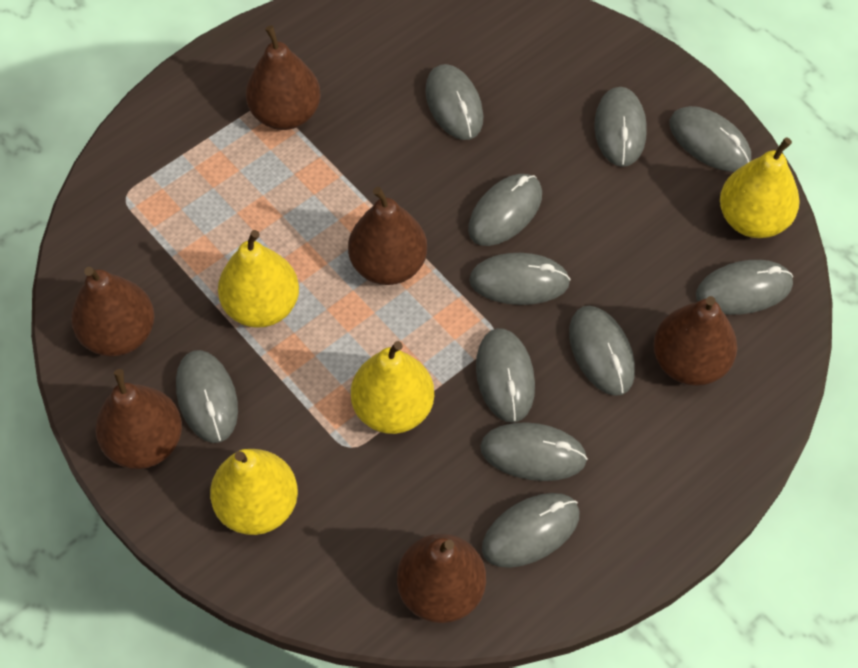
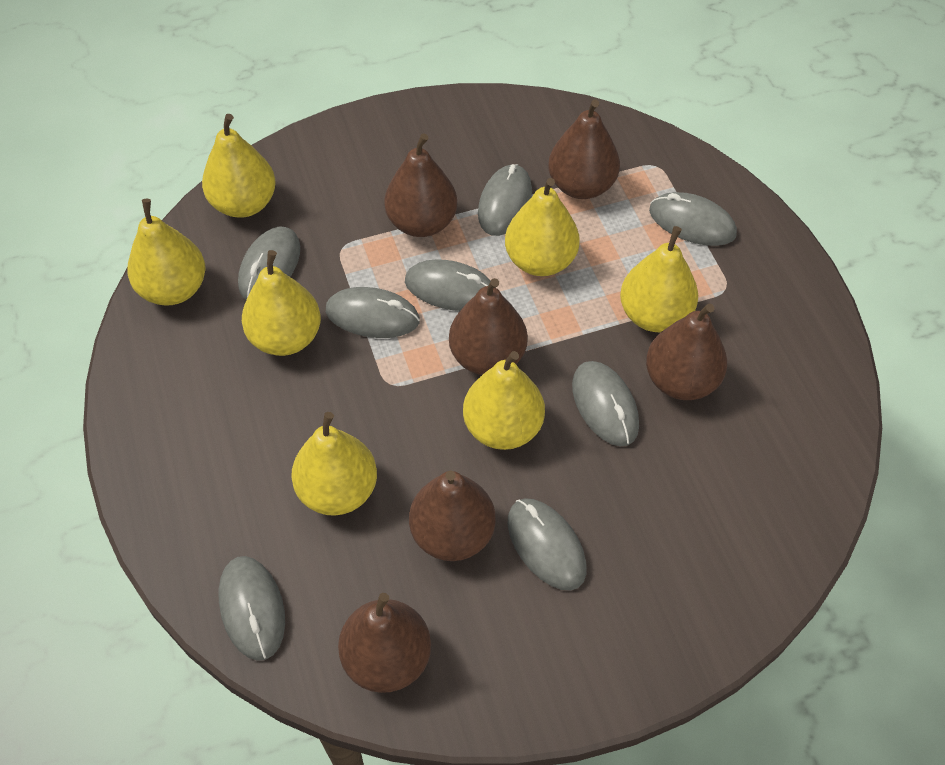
grey mouse: [176,350,238,443] [425,64,483,140] [468,174,542,246] [469,253,571,305] [476,328,535,423] [480,422,588,481] [482,493,580,568] [569,306,635,396] [594,87,647,167] [669,106,751,172] [696,260,793,315] = 11 -> [219,556,285,661] [238,226,300,300] [326,287,420,338] [405,259,490,311] [478,164,532,236] [508,498,586,591] [572,361,639,447] [649,192,737,246] = 8
yellow pear: [210,449,298,535] [218,230,299,328] [351,341,434,434] [720,138,800,238] = 4 -> [127,199,206,306] [202,114,276,218] [242,250,321,356] [291,412,377,516] [463,351,545,450] [505,178,580,276] [620,226,698,332] = 7

